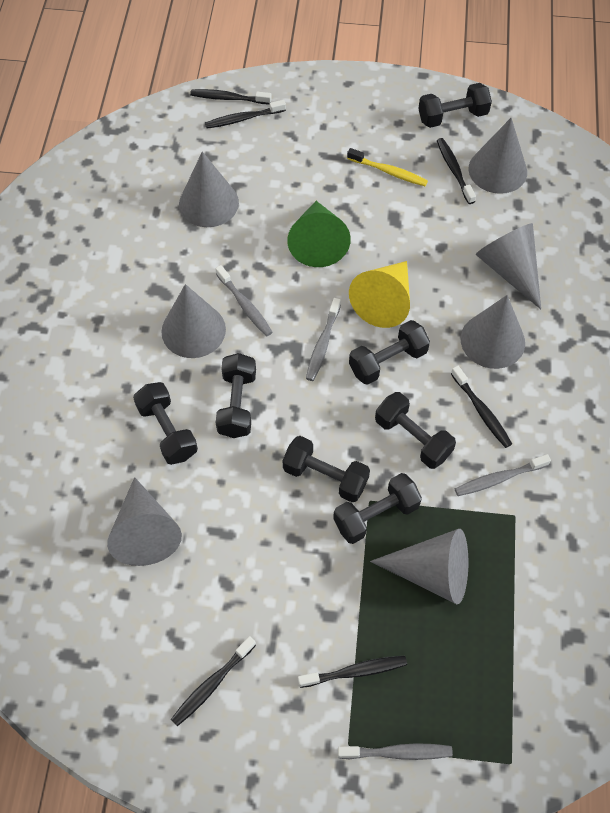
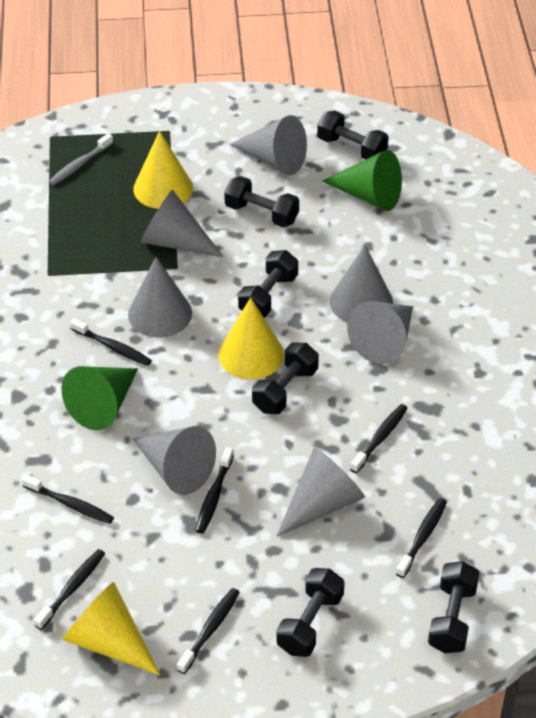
black dumbbell: [133,382,198,465] [216,353,256,438] [283,436,370,502] [333,473,422,544] [349,320,430,385] [375,392,456,469] [418,83,492,128] = 7 -> [224,176,299,227] [238,250,298,317] [252,343,319,414] [276,568,345,657] [317,110,389,160] [428,561,480,653] = 6
black toothbrush: [171,636,256,726] [190,89,272,104] [205,100,286,129] [298,656,407,688] [437,138,476,204] [451,366,512,448] = 6 -> [22,474,114,524] [34,549,105,630] [70,318,152,366] [177,588,240,674] [195,447,234,533] [350,404,408,473] [396,498,447,578] = 7
green cone: [287,201,351,267] = 1 -> [61,366,138,430] [322,150,402,211] = 2
grey toothbrush: [215,265,273,336] [306,298,341,381] [338,743,453,760] [455,454,551,496] = 4 -> [48,133,113,186] = 1
yellow cone: [349,261,410,328] = 1 -> [62,582,160,675] [133,131,193,209] [218,298,284,379] = 3
yellow toothbrush: [347,148,428,186] = 1 -> none = 0

